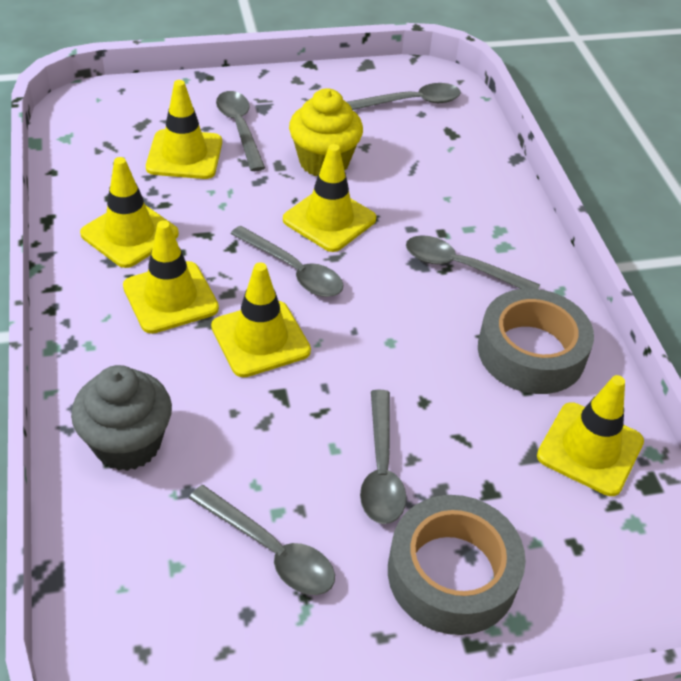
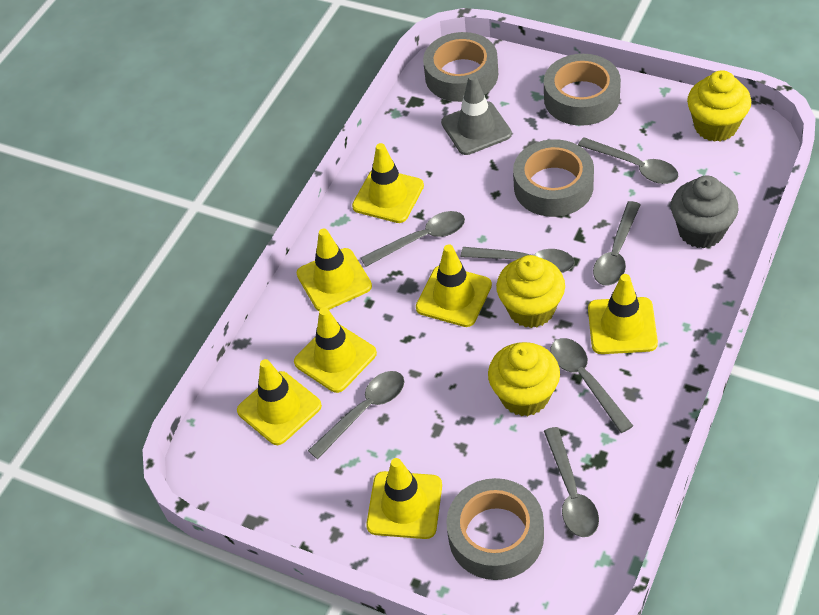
grey spoon: [189,485,335,595] [216,91,265,171] [231,226,343,297] [347,83,461,110] [360,390,406,524] [406,235,540,289] = 6 -> [308,371,404,459] [361,211,465,267] [461,247,575,273] [544,427,599,537] [550,338,633,433] [578,137,678,184] [593,201,641,286] = 7
grey tape: [388,495,526,635] [478,289,594,394] = 2 -> [423,32,498,102] [446,478,544,580] [513,139,594,217] [544,54,621,126] = 4
grey traffic cone: none = 0 -> [441,75,512,155] = 1
yellow cupcake: [289,88,363,176] = 1 -> [488,342,560,416] [496,255,565,328] [687,70,751,142] = 3
yellow traffic cone: [80,157,179,268] [123,220,219,334] [146,80,222,179] [211,262,311,377] [283,144,376,252] [537,375,644,496] = 6 -> [237,359,322,445] [294,307,377,393] [297,229,372,311] [352,143,424,223] [366,458,442,539] [416,245,492,327] [588,274,658,354] = 7

